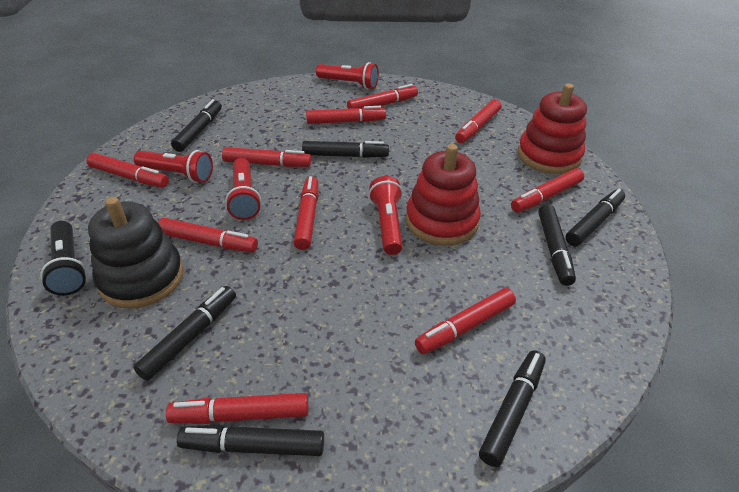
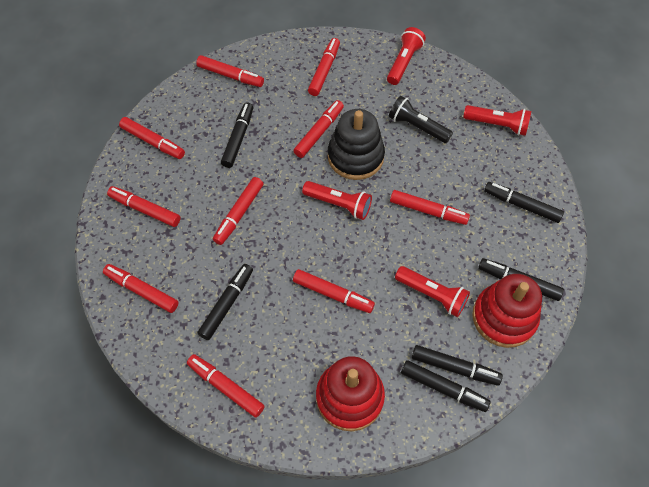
black marker: [133,286,236,381] [171,99,222,152] [177,425,324,456] [302,141,389,158] [479,350,546,467] [538,204,576,286] [565,189,625,246] = 7 -> [198,264,253,340] [221,102,253,168] [401,360,491,412] [412,345,503,386] [478,258,564,301] [484,182,564,223] = 6

